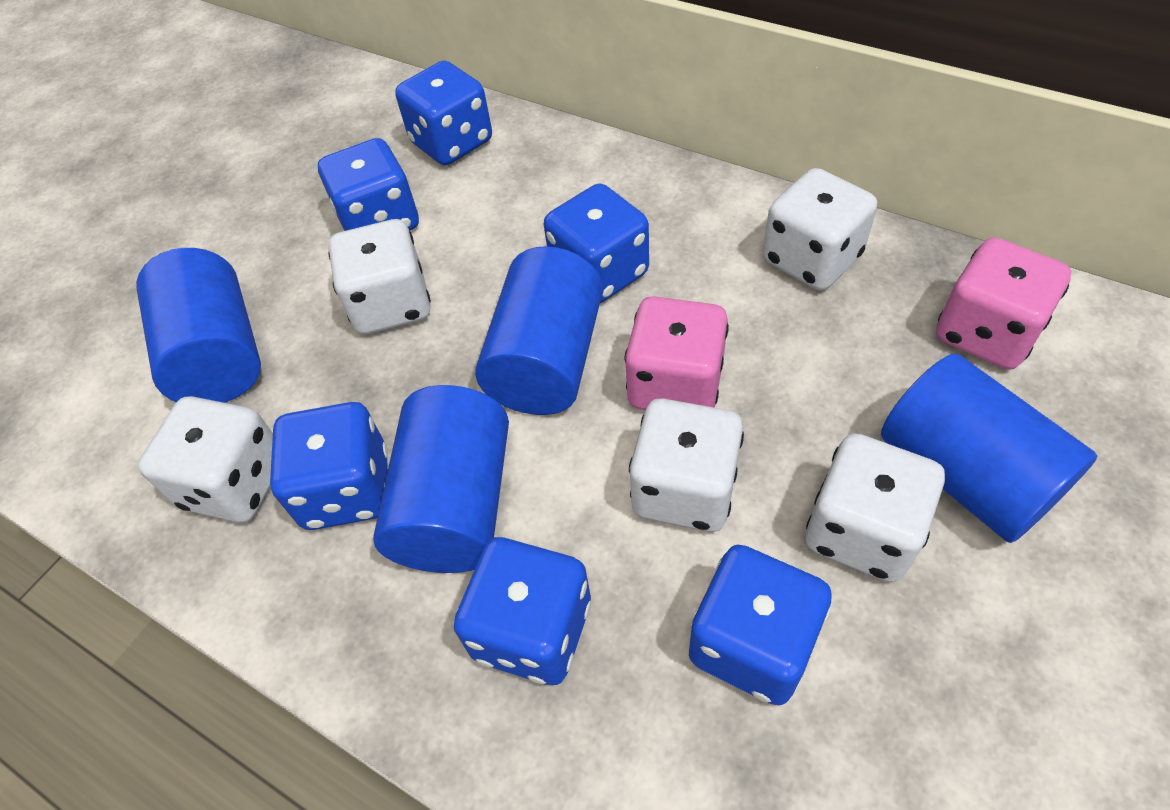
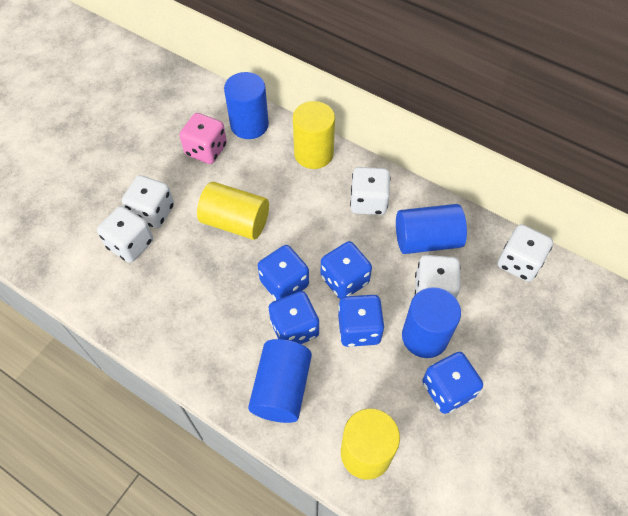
blue dice: [270,402,388,530] [318,138,419,231] [395,61,492,165] [454,537,591,685] [544,183,649,303] [689,545,832,705] = 6 -> [258,245,309,300] [269,291,319,344] [321,241,372,299] [338,295,385,347] [422,352,483,414] = 5
pink dice: [624,296,729,410] [936,237,1071,370] = 2 -> [179,113,227,164] = 1
yellow cylinder: none = 0 -> [197,182,269,240] [293,101,335,169] [341,408,400,480] = 3

